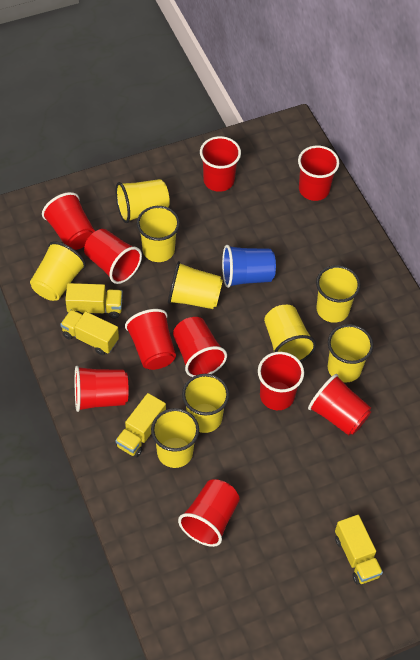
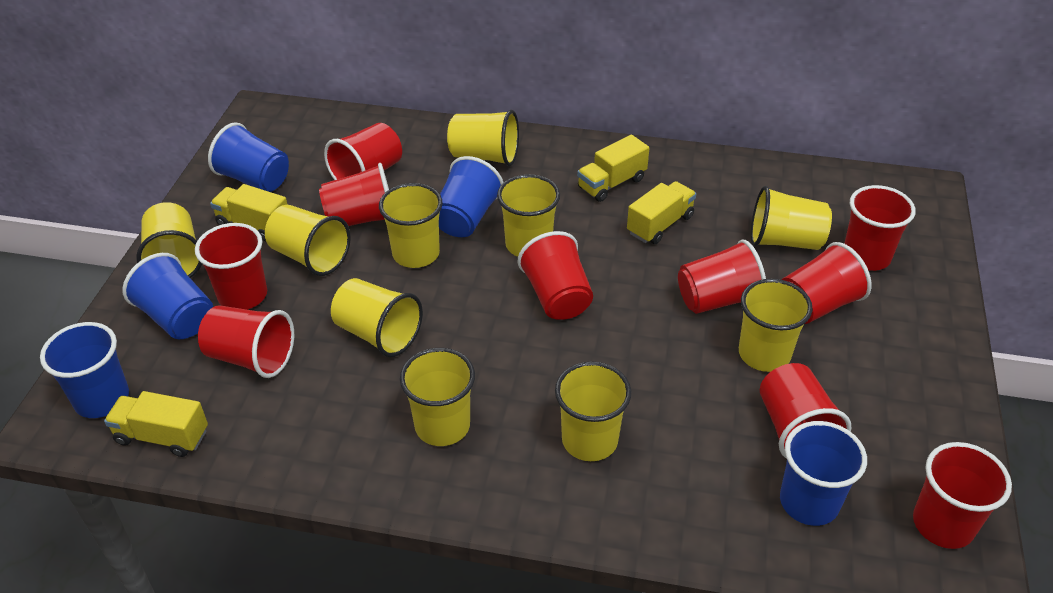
blue cup: [222,245,276,288] = 1 -> [40,322,129,418] [122,253,213,339] [208,122,289,192] [439,156,504,237] [780,421,867,526] = 5
yellow cup: [30,241,86,301] [116,179,170,223] [137,206,180,262] [151,408,199,468] [168,261,223,309] [182,374,229,433] [264,305,316,362] [316,265,361,323] [328,324,374,382] = 9 -> [136,202,202,278] [265,205,351,276] [331,278,423,357] [379,183,443,268] [400,348,475,446] [447,110,519,166] [497,174,560,257] [555,361,631,461] [739,279,813,372] [751,186,832,250] = 10

